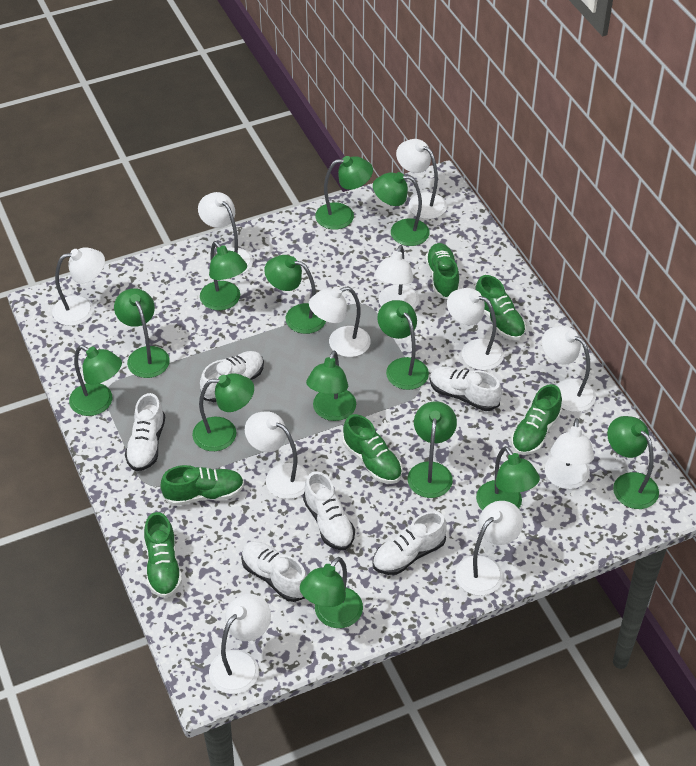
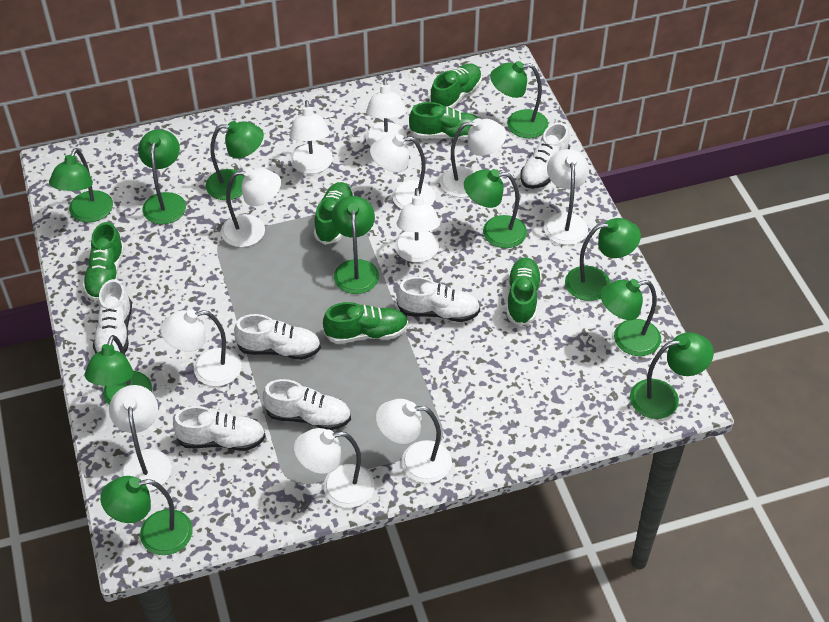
green lamp: [69,345,122,416] [114,288,170,378] [192,373,254,451] [200,241,247,311] [264,255,326,334] [300,557,363,628] [306,350,356,421] [315,156,373,230] [373,172,430,246] [377,300,429,390] [408,401,457,498] [476,446,540,511] [607,416,659,509] = 13 -> [49,148,113,222] [85,335,152,405] [100,476,193,555] [138,129,186,224] [206,121,264,200] [331,196,379,294] [464,169,527,248] [490,61,548,138] [565,218,641,301] [600,279,661,356] [630,332,714,419] = 11

